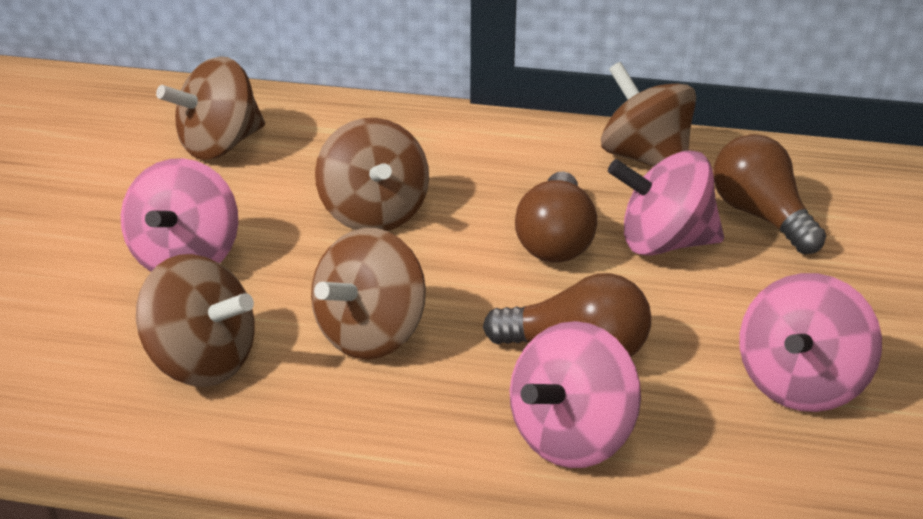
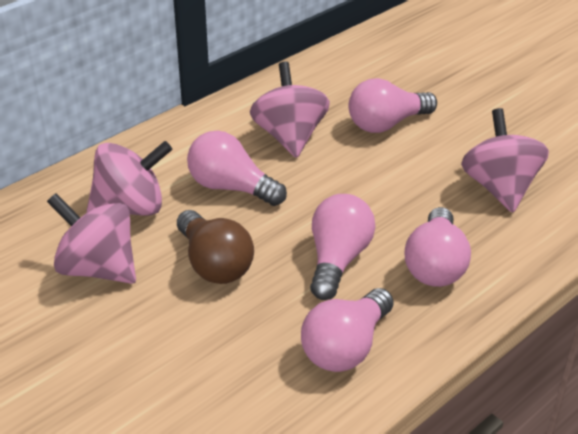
brown light bulb: [483,273,651,357] [515,171,597,263] [713,134,826,254] = 3 -> [177,210,254,284] = 1
brown spinning top: [136,254,255,387] [156,56,265,160] [311,228,426,359] [315,118,429,231] [601,62,696,167] = 5 -> none = 0
pink light bulb: none = 0 -> [187,131,287,206] [301,288,393,372] [310,194,376,300] [348,78,437,133] [405,207,471,287] = 5

